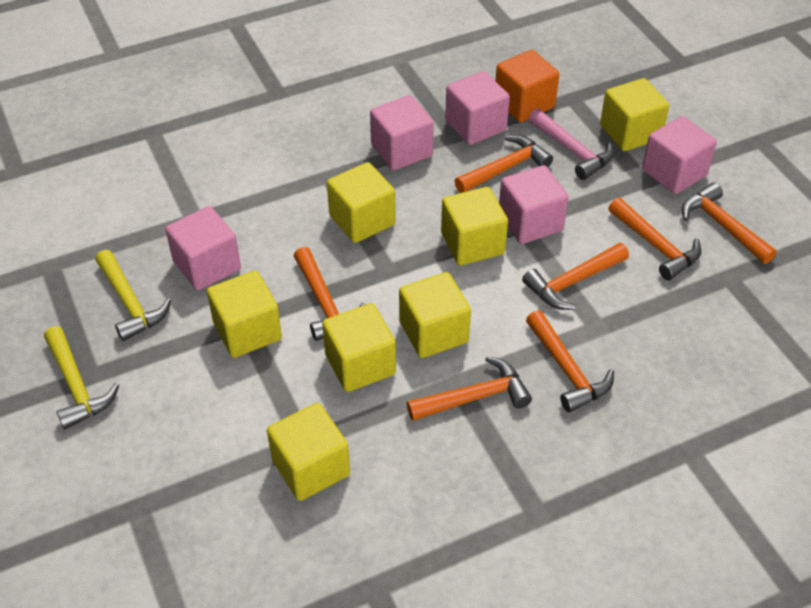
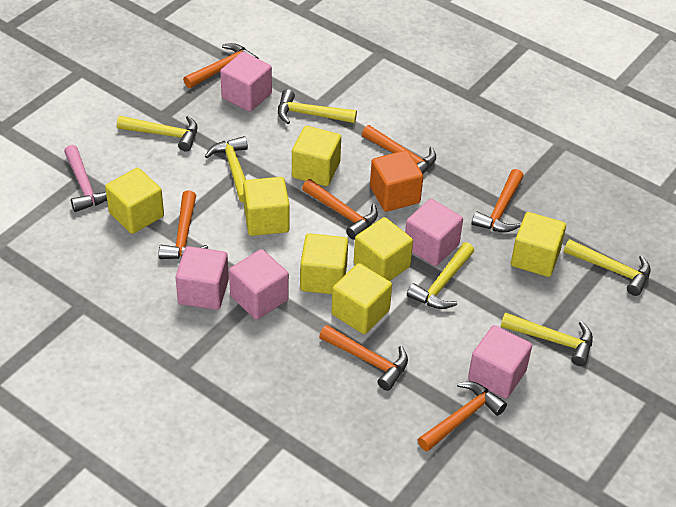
yellow hammer: [44,326,119,429] [95,250,171,341] = 2 -> [117,116,198,152] [205,136,248,203] [278,89,357,124] [407,242,474,309] [501,312,593,366] [564,239,651,296] = 6

